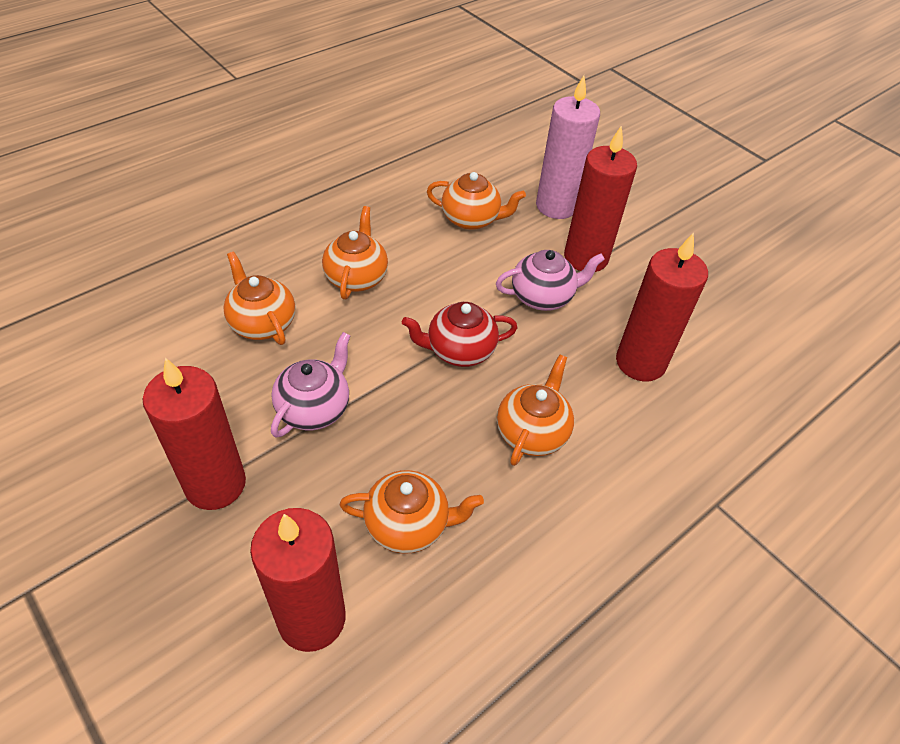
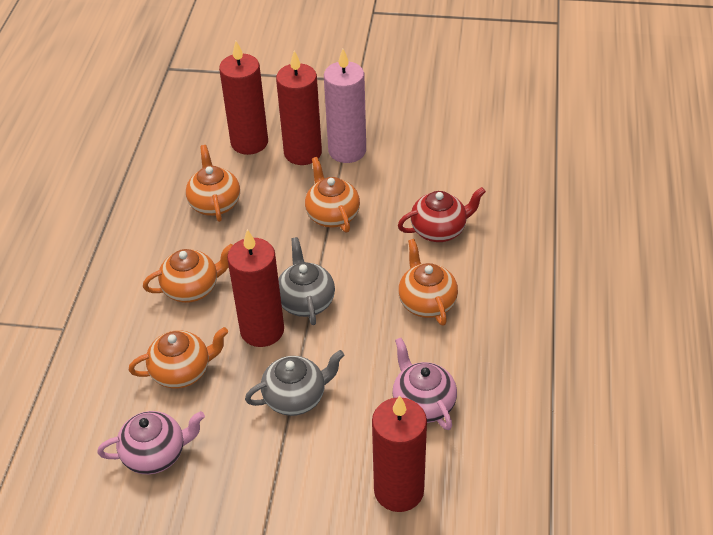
grey teapot: none = 0 -> [245,350,344,416] [278,237,335,325] = 2

